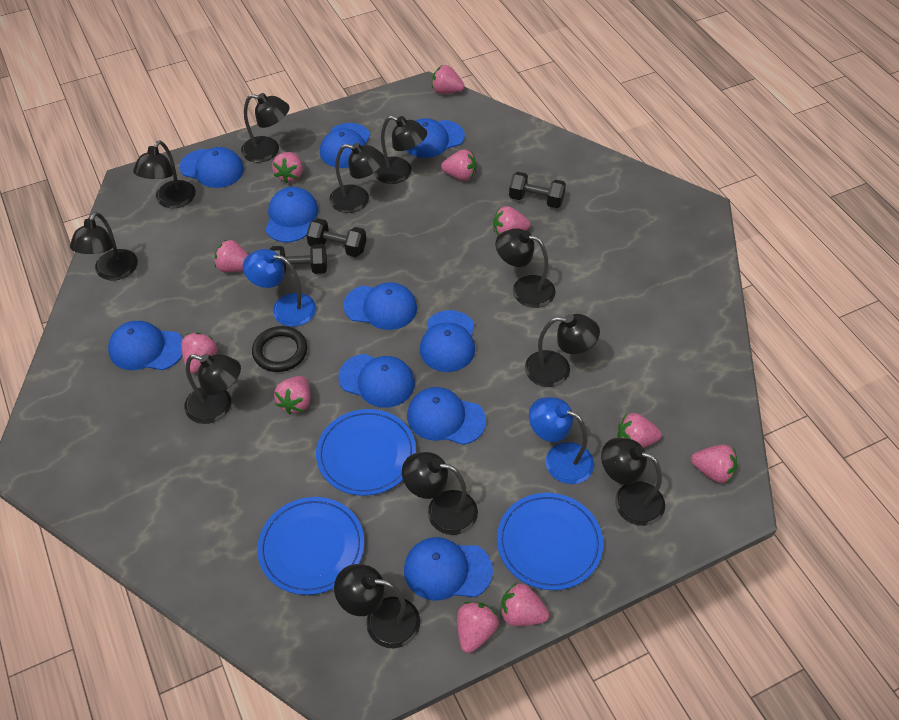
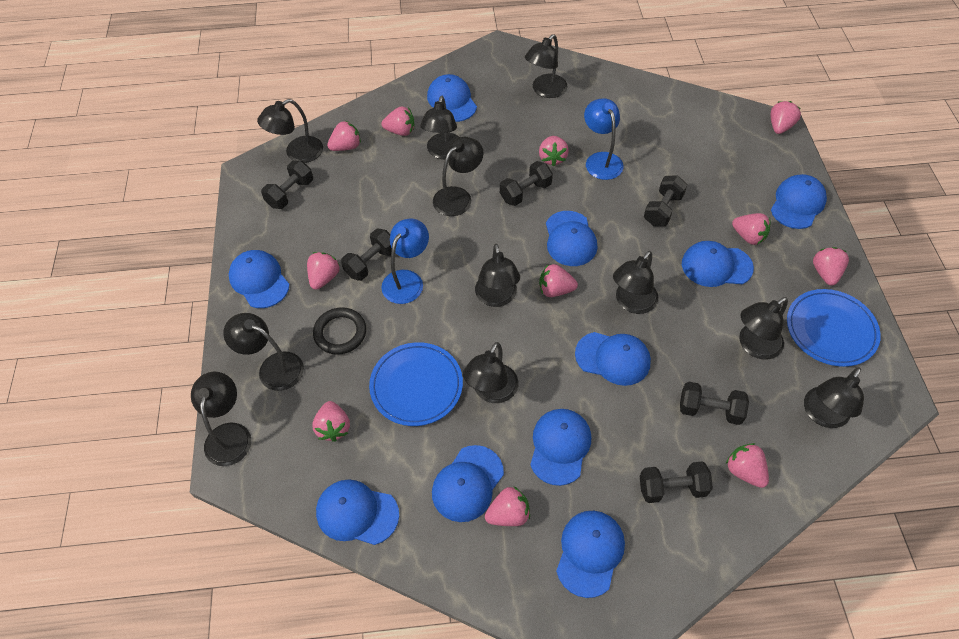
black dumbbell: [270,244,327,274] [306,218,366,257] [509,172,566,208] = 3 -> [261,161,313,209] [341,229,392,281] [500,161,553,206] [640,461,713,503] [644,175,687,226] [680,382,749,425] = 6
blue plate: [257,497,364,595] [316,409,416,496] [497,493,603,590] = 3 -> [369,342,463,426] [787,289,881,367] = 2

